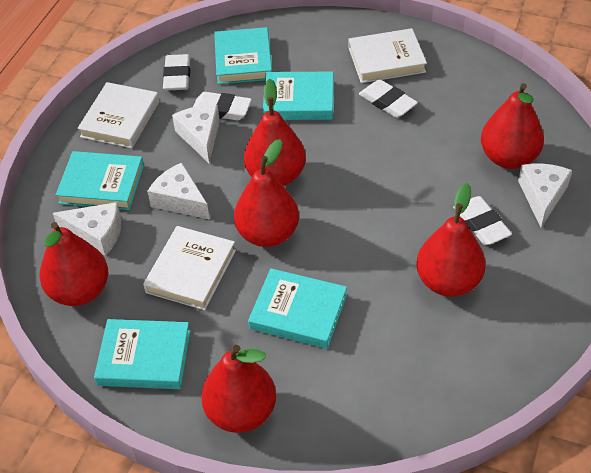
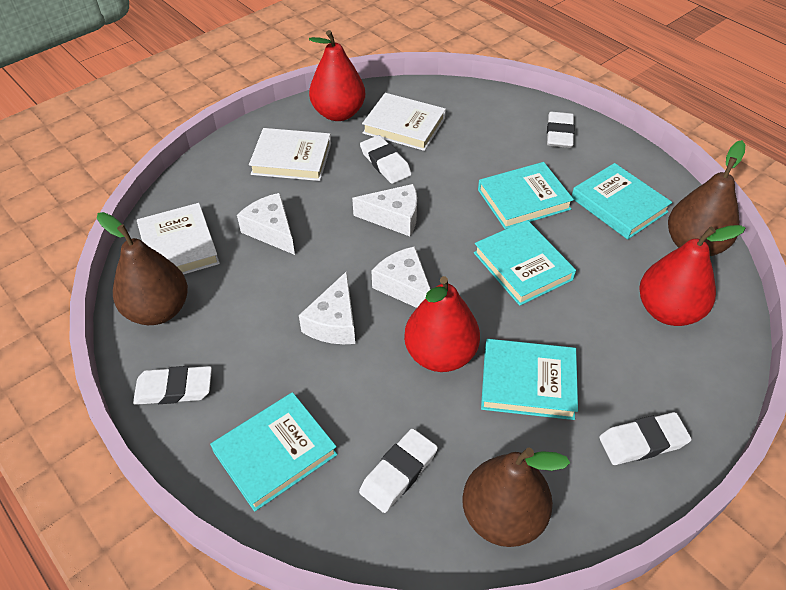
brown pear: none = 0 -> [97,212,188,325] [462,448,570,547] [668,140,745,256] = 3
red pear: [40,222,108,306] [201,345,276,433] [234,139,299,247] [244,79,306,186] [416,183,486,297] [481,83,544,169] = 6 -> [309,30,365,121] [404,276,480,372] [639,225,745,326] = 3
white eraser: [163,54,190,91] [193,92,252,120] [359,79,418,118] [453,196,512,245] = 4 -> [133,366,212,405] [359,428,438,513] [360,135,412,184] [547,112,575,148] [599,412,692,465] = 5

